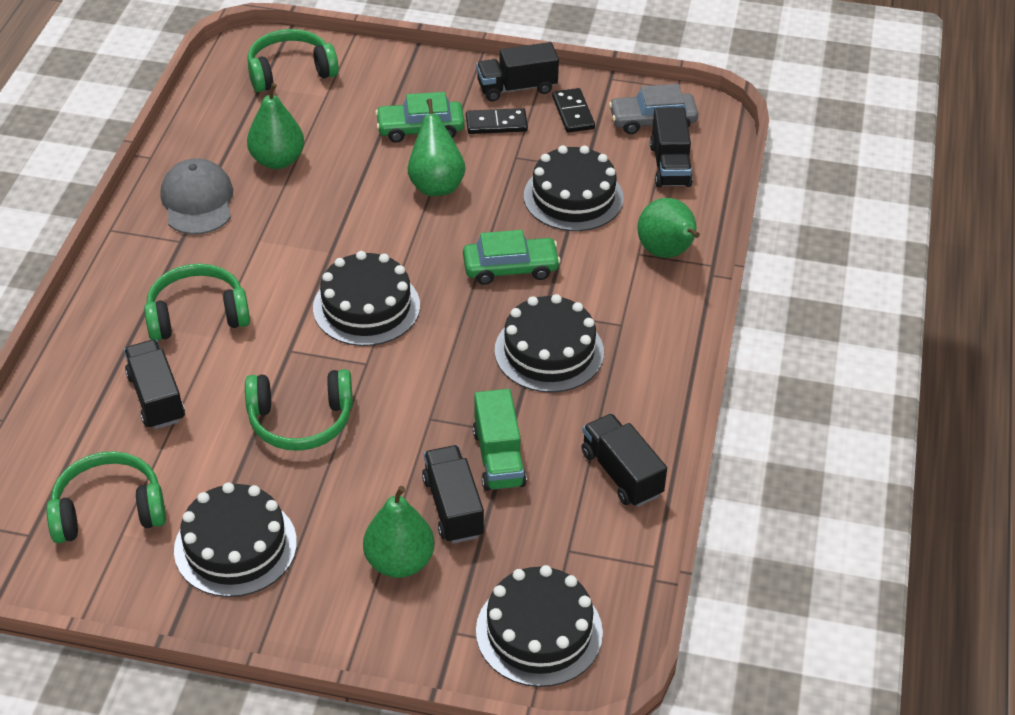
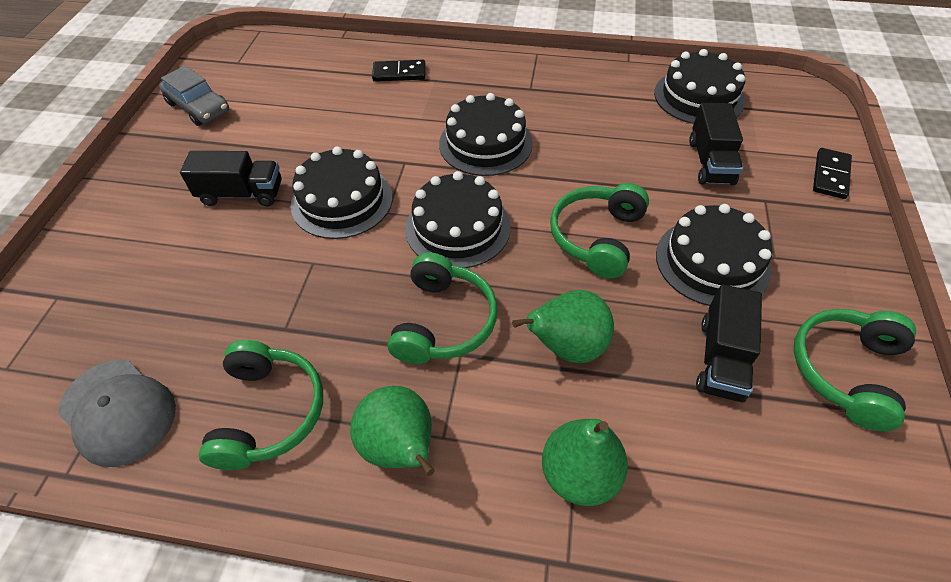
black truck: [124,340,185,429] [422,445,484,543] [476,42,559,101] [581,414,667,507] [650,107,693,188] = 5 -> [180,151,282,207] [689,103,743,185] [696,284,762,402] = 3
green car: [375,92,465,143] [463,230,561,285] = 2 -> none = 0
green pear: [247,83,304,169] [363,486,434,578] [408,99,466,196] [637,198,700,258] = 4 -> [350,386,435,476] [512,290,614,363] [542,419,628,506] = 3
green truck: [473,389,527,491] = 1 -> none = 0

